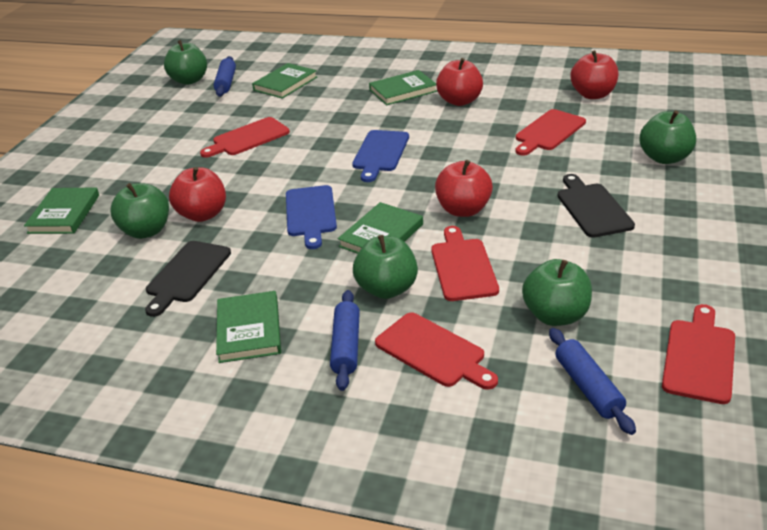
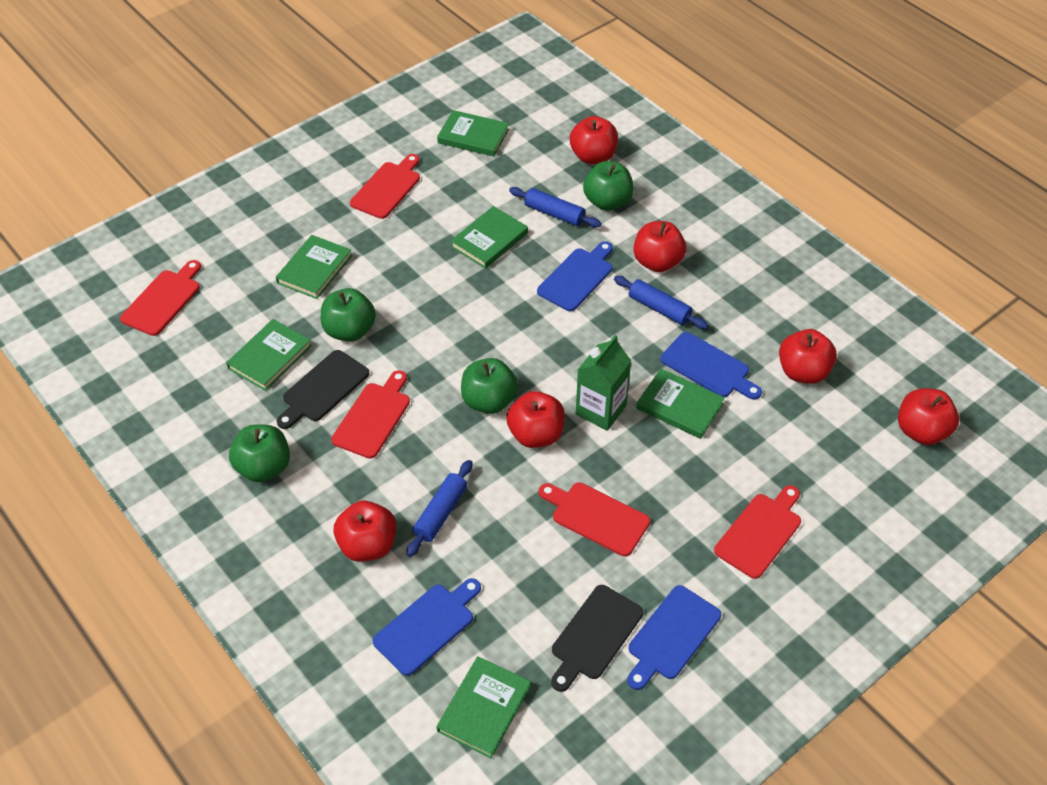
blue cutting board: [286,185,337,249] [352,130,409,182] = 2 -> [372,578,481,676] [537,241,613,311] [627,585,721,690] [660,332,762,400] = 4
green apple: [110,183,169,239] [164,40,207,85] [353,235,418,299] [522,259,592,326] [639,110,696,164] = 5 -> [229,424,290,482] [321,288,376,342] [461,358,518,414] [583,161,634,211] = 4
green book: [24,188,99,234] [216,291,281,363] [252,63,317,99] [338,202,423,254] [369,70,437,105] = 5 -> [226,319,312,391] [276,235,352,299] [436,656,531,758] [437,110,509,156] [451,206,528,269] [636,369,725,439] = 6
green carton: none = 0 -> [576,335,632,431] = 1
red apple: [169,167,226,222] [435,160,493,217] [436,58,483,106] [570,50,619,99] = 4 -> [333,501,396,562] [506,391,565,448] [570,116,618,164] [633,221,686,272] [779,329,837,384] [898,388,959,445] = 6

